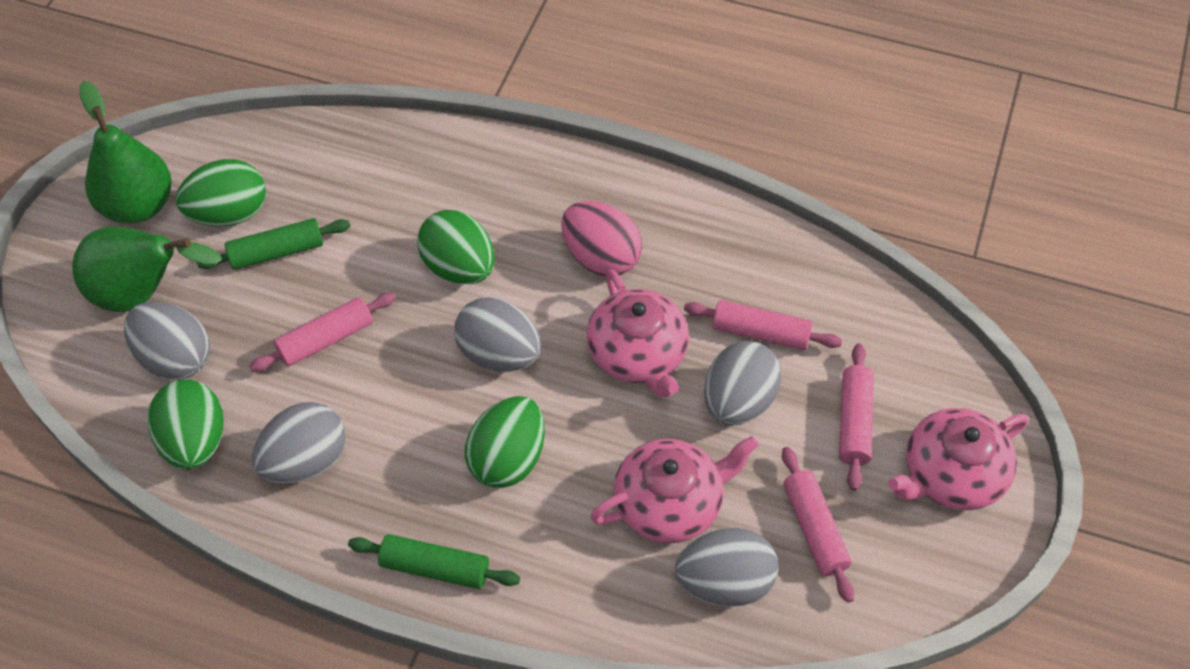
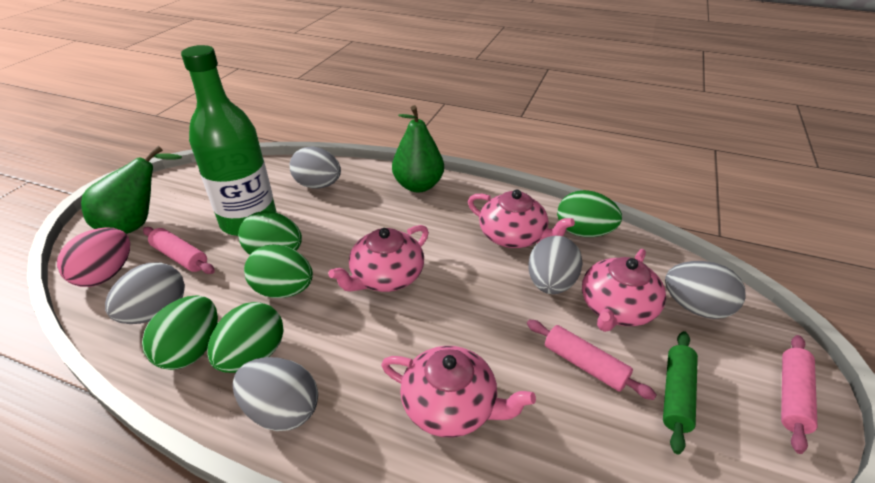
green bottle: none = 0 -> [181,45,277,236] = 1
green egg: [148,379,224,470] [176,159,266,227] [417,210,495,284] [465,396,545,488] = 4 -> [142,295,218,370] [207,302,284,373] [238,211,302,255] [244,244,313,298] [557,190,622,237] = 5
green rolling pin: [197,218,350,270] [348,534,520,589] = 2 -> [663,331,698,454] = 1
pink rolling pin: [249,293,396,372] [684,300,842,350] [782,447,854,603] [839,343,874,491] = 4 -> [143,227,215,274] [527,320,656,400] [781,335,817,454] = 3
pink teapot: [586,269,689,398] [590,436,759,543] [888,408,1028,510] = 3 -> [328,225,429,292] [381,346,536,438] [468,190,575,248] [582,249,666,332] = 4

